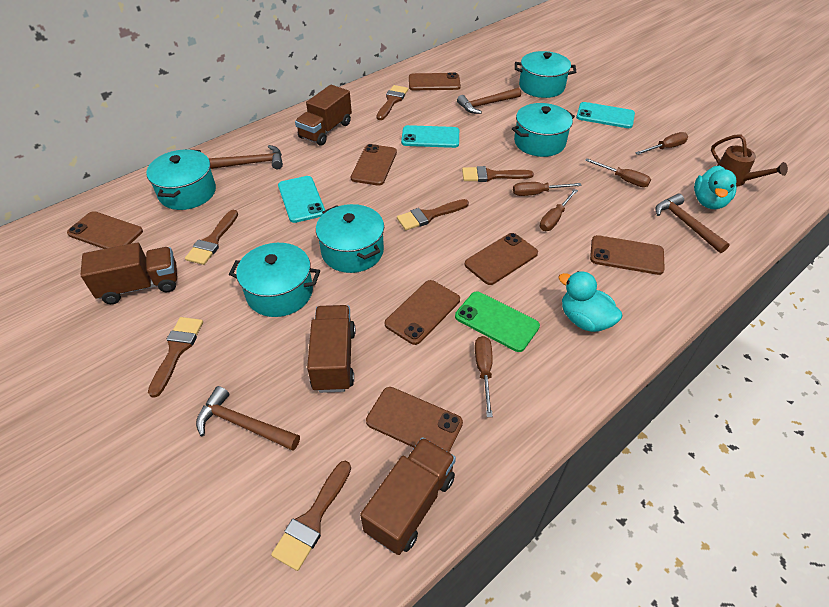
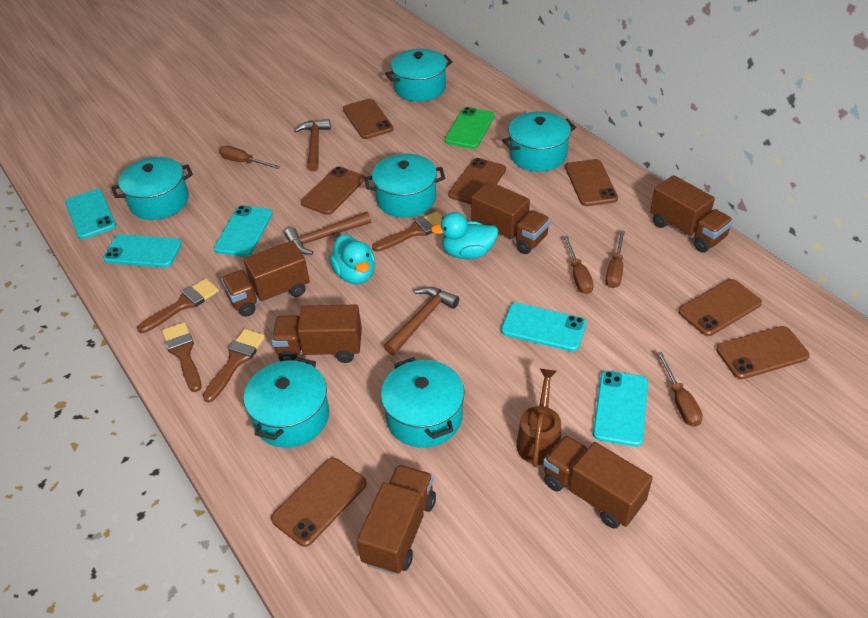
brown brush: [148,317,203,398] [185,210,238,265] [271,461,351,571] [376,85,408,120] [397,199,469,230] [462,166,534,182] = 6 -> [137,278,219,333] [162,322,201,392] [203,329,265,403] [372,211,443,252] = 4
brown hammer: [196,386,300,451] [208,145,283,169] [457,88,521,114] [655,193,730,253] = 4 -> [284,212,371,255] [294,119,331,171] [384,287,459,355] = 3
brown screwdriver: [475,336,493,417] [513,182,582,196] [540,189,578,231] [585,158,651,187] [635,132,688,155] = 5 -> [220,146,280,169] [563,236,594,294] [606,230,625,288] [657,352,703,427] = 4
brown truck: [80,243,177,304] [295,85,352,146] [307,305,356,393] [360,437,456,555] = 4 -> [221,241,310,317] [271,305,362,363] [357,465,436,575] [471,181,550,254] [543,435,653,529] [650,175,733,253] = 6
turquoise phone: [278,176,325,223] [401,125,459,148] [576,102,635,128] = 3 -> [65,189,116,239] [103,234,182,268] [214,205,273,257] [501,303,586,352] [593,371,648,447] = 5
turquoise pot: [146,149,216,210] [229,243,320,317] [316,204,384,273] [512,103,575,157] [515,51,576,98] = 5 -> [112,157,193,220] [244,357,329,448] [364,154,445,218] [381,357,465,448] [385,49,453,102] [502,111,576,171] = 6

